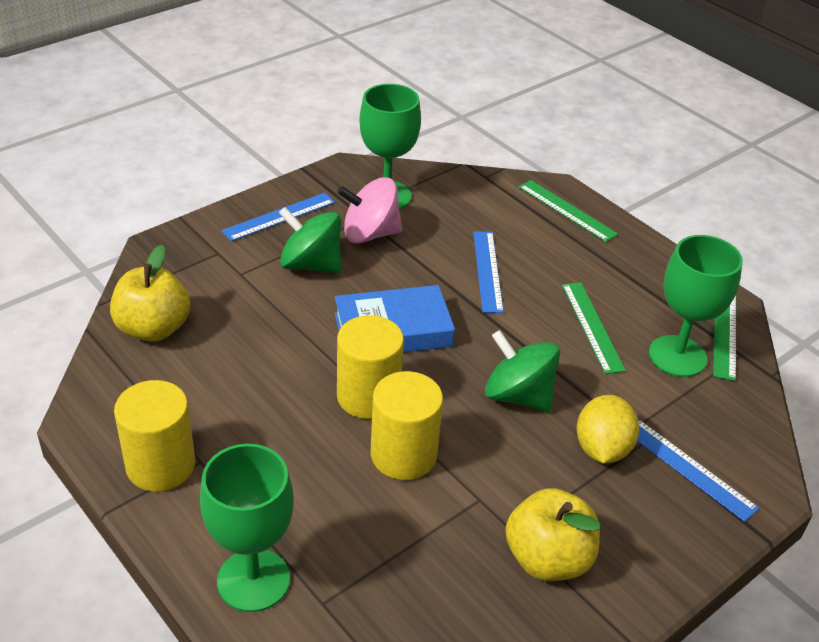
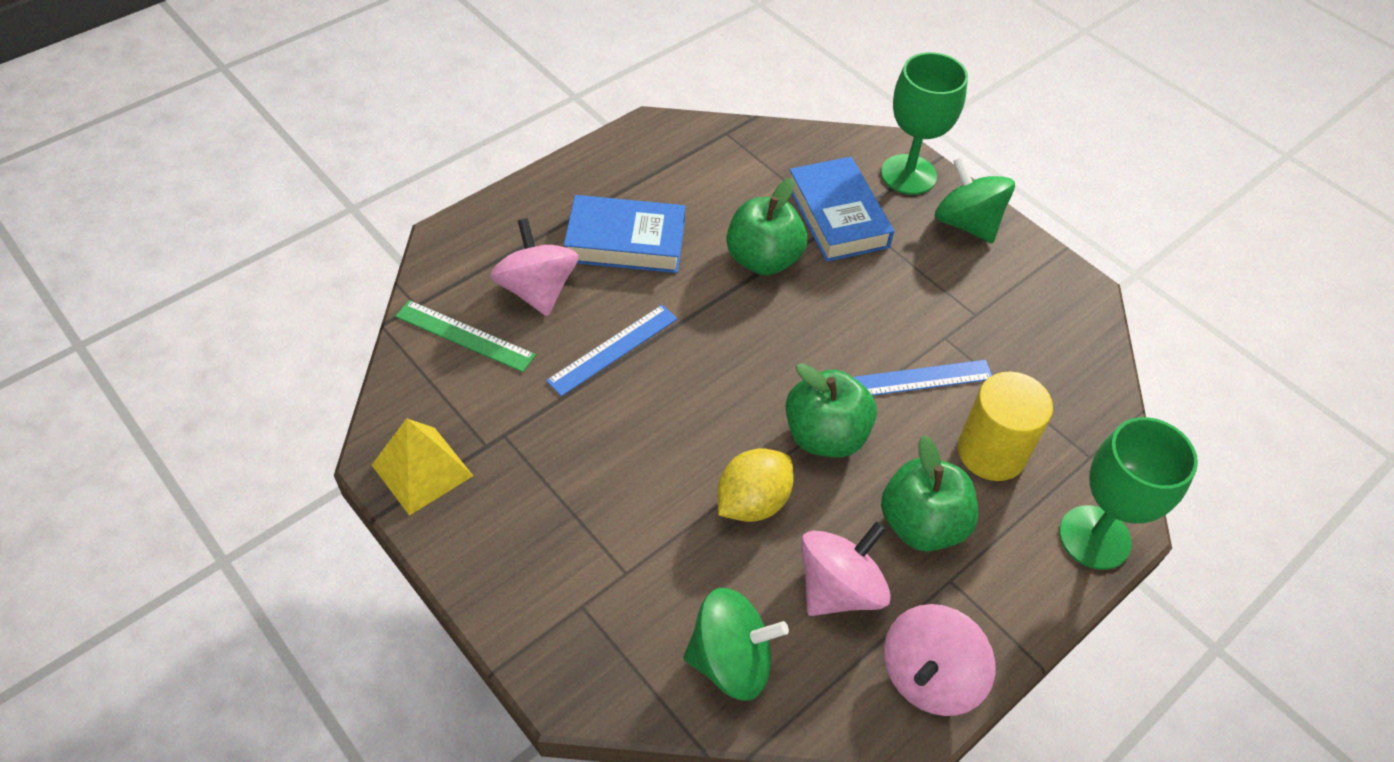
blue book: [335,285,455,353] = 1 -> [564,195,685,273] [790,157,894,262] = 2
blue ruler: [222,193,335,241] [473,231,504,313] [637,419,759,522] = 3 -> [546,305,678,396] [853,360,992,396] = 2
green apple: none = 0 -> [726,178,807,276] [786,363,877,457] [881,435,978,552] = 3
green goblet: [200,444,294,612] [359,84,421,209] [649,235,743,377] = 3 -> [881,52,968,195] [1059,417,1198,570] = 2
green ruler: [519,180,618,242] [562,282,626,374] [713,295,736,381] = 3 -> [395,300,536,372] = 1
pink spinning top: [337,177,403,243] = 1 -> [490,218,579,316] [801,521,891,616] [884,604,995,716] = 3
yellow apple: [110,245,190,342] [505,488,600,581] = 2 -> none = 0
yellow cylinder: [114,380,195,492] [337,315,404,419] [371,371,443,480] = 3 -> [958,372,1053,481] = 1
yellow pyramid: none = 0 -> [372,418,473,516] = 1

